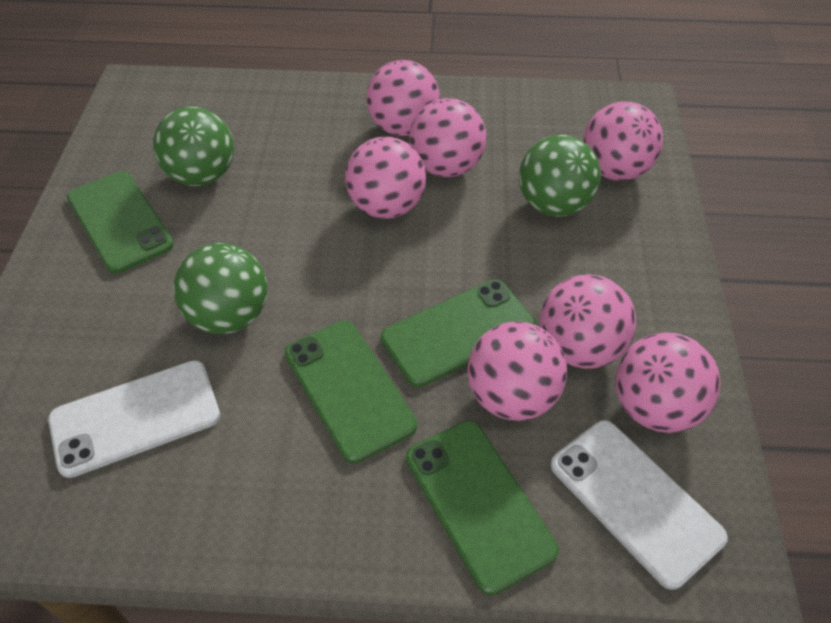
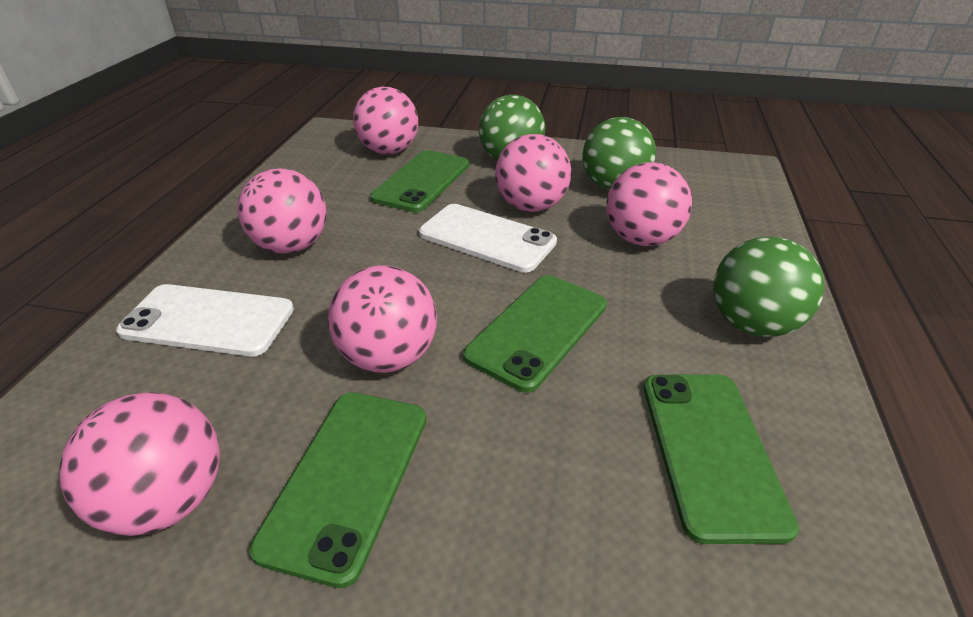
pink ball: [345,137,426,219] [366,60,440,136] [409,98,487,177] [467,322,567,421] [540,275,636,369] [583,101,663,181] [615,333,720,433] = 7 -> [59,392,220,536] [237,168,327,253] [328,265,437,373] [353,87,418,155] [495,134,571,212] [606,162,692,246] = 6

